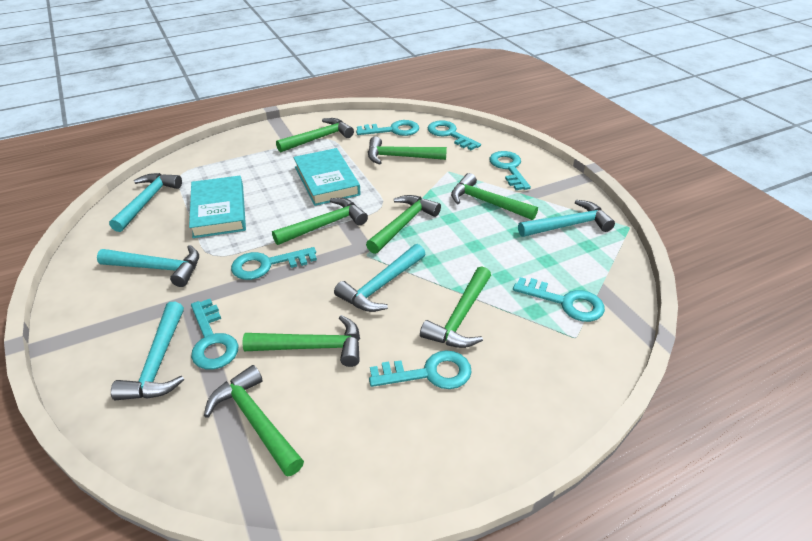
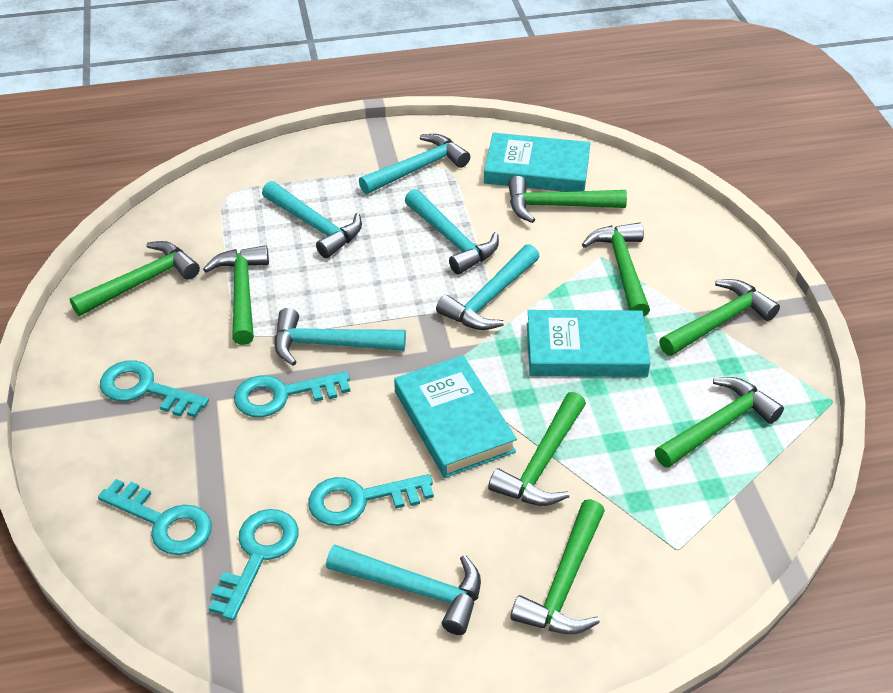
turquoise book: [189,176,246,238] [293,148,361,206] = 2 -> [394,355,517,478] [484,133,591,192] [527,310,651,377] = 3
turquoise hammer: [97,245,199,287] [109,173,182,232] [111,302,184,400] [334,244,425,312] [518,200,615,237] = 5 -> [262,181,362,258] [274,308,406,366] [326,545,481,635] [359,134,470,194] [405,189,499,274] [436,244,540,330] = 6
turquoise key: [191,299,239,369] [231,247,317,280] [356,120,419,136] [369,350,472,389] [428,120,481,150] [489,151,531,190] [513,277,605,322] = 7 -> [98,479,212,555] [100,360,209,417] [209,509,299,620] [234,371,350,417] [308,474,434,526] = 5

